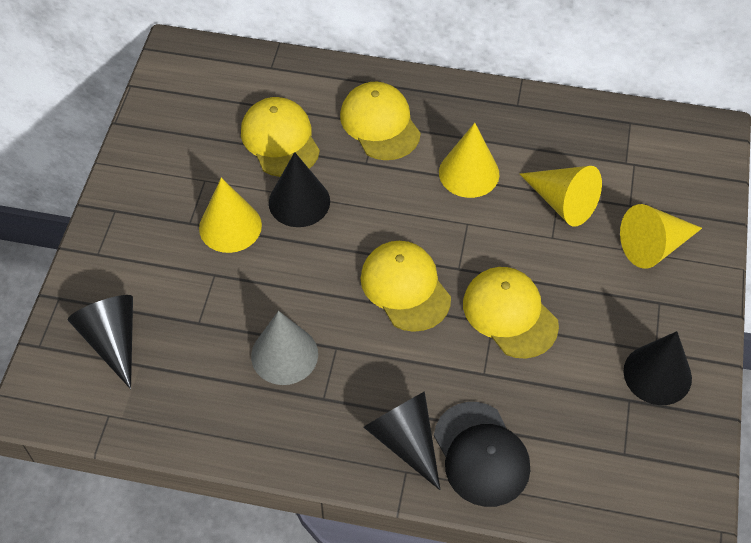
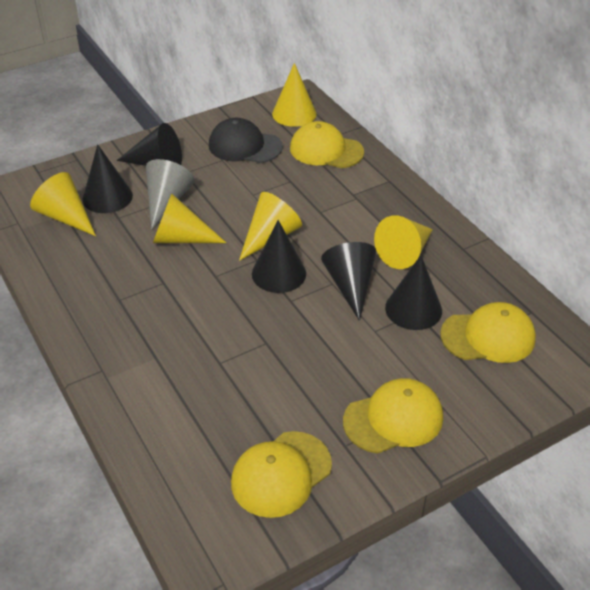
black cone: [68,295,133,389] [269,152,330,227] [363,391,440,490] [624,331,692,405] = 4 -> [83,144,133,213] [117,123,182,166] [252,220,306,293] [321,242,376,321] [385,255,442,330] = 5
yellow cone: [199,178,262,253] [439,123,499,198] [520,166,602,227] [620,204,702,269] = 4 -> [30,172,96,236] [153,194,226,243] [239,192,302,261] [272,63,317,127] [374,215,433,269] = 5

